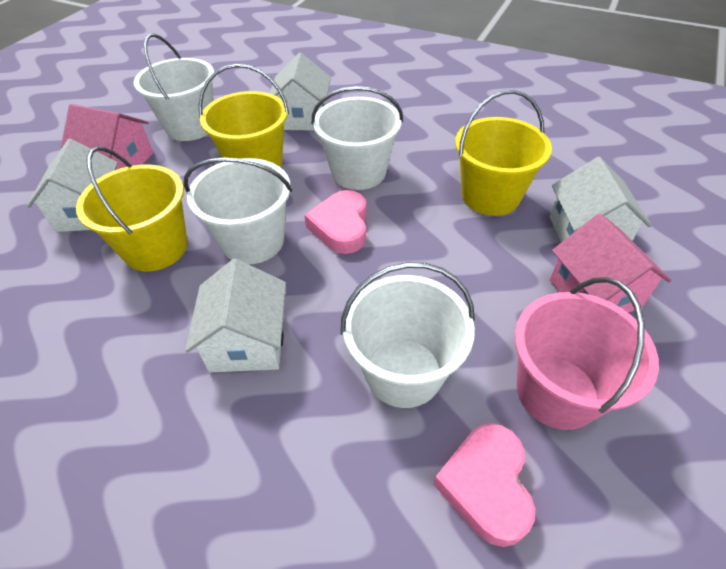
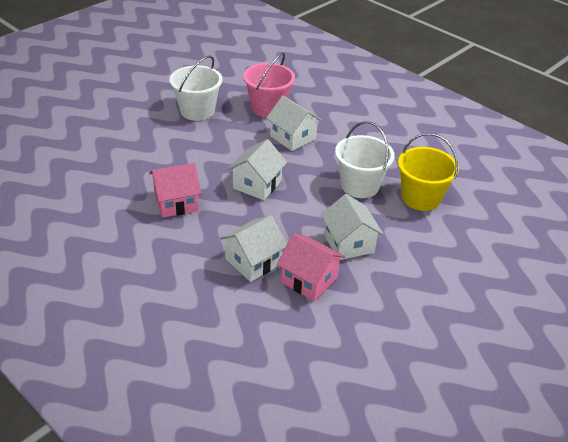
pink heart: [304,190,366,254] [433,423,535,547] = 2 -> none = 0
white bucket: [134,33,214,141] [184,158,292,264] [312,86,403,190] [340,262,475,408] = 4 -> [170,56,222,121] [335,121,395,198] = 2
yellow bucket: [76,146,187,271] [198,64,289,167] [455,90,552,216] = 3 -> [398,133,459,211] = 1

